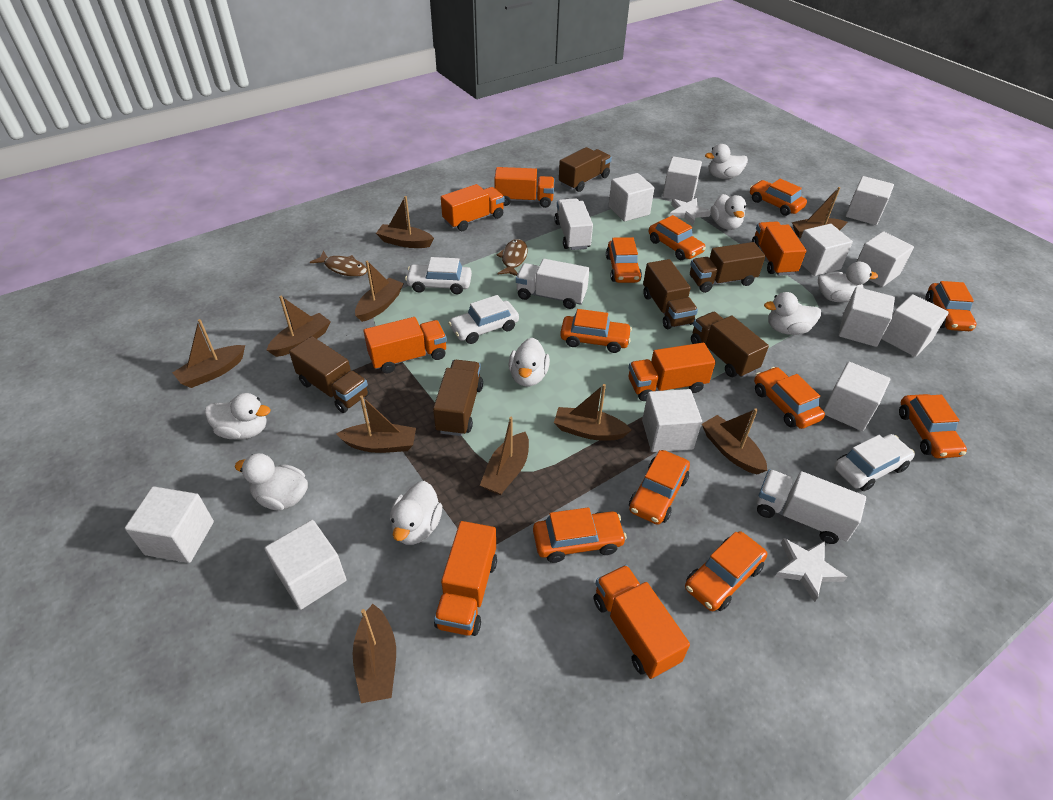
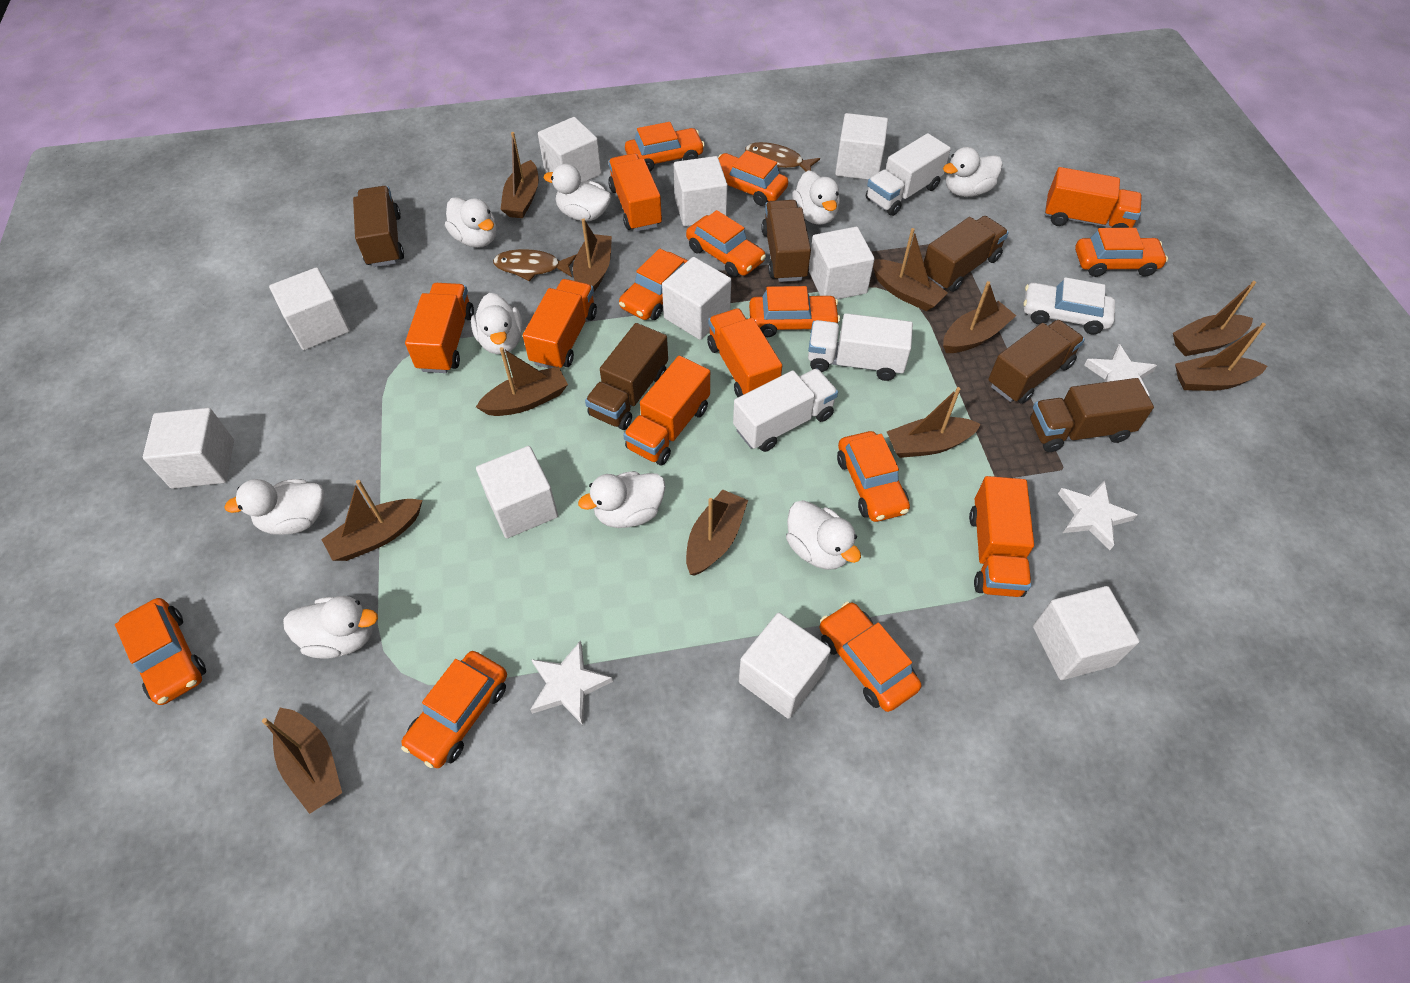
brown boat: [172,319,245,388] [267,296,331,357] [336,395,416,453] [352,604,396,703] [355,261,404,322] [376,196,434,248] [480,417,529,495] [554,384,632,441] [702,409,767,474] [792,187,847,239] = 10 -> [262,708,342,814] [321,480,423,561] [476,347,568,416] [500,132,539,218] [573,219,612,292] [686,489,748,576] [873,228,948,311] [887,387,981,458] [943,281,1016,353] [1173,281,1256,356] [1175,323,1267,391] = 11
white car: [405,257,472,294] [448,295,519,344] [834,434,915,491] = 3 -> [1023,277,1115,334] = 1
white cube: [125,486,214,563] [264,520,346,610] [608,173,654,222] [642,389,702,452] [663,156,702,202] [800,224,853,276] [823,362,890,431] [838,287,895,347] [845,176,894,225] [857,231,914,287] [882,294,949,357] = 11 -> [143,408,234,489] [269,267,350,350] [476,446,558,538] [538,117,601,182] [662,257,731,340] [674,156,728,226] [739,613,831,719] [809,227,875,299] [835,113,888,180] [1033,586,1139,680] = 10
white duck: [205,393,271,440] [235,453,308,510] [390,481,442,545] [509,338,550,387] [705,144,748,179] [711,194,746,230] [764,292,821,335] [818,262,878,302] = 8 -> [224,479,325,535] [283,596,378,659] [445,197,496,248] [471,293,523,354] [544,164,611,221] [578,471,666,528] [786,500,861,570] [792,170,840,225] [943,147,1002,197] = 9
white star: [669,198,711,225] [775,538,847,602] = 2 -> [530,640,613,725] [1058,481,1137,550] [1084,344,1157,396] = 3

